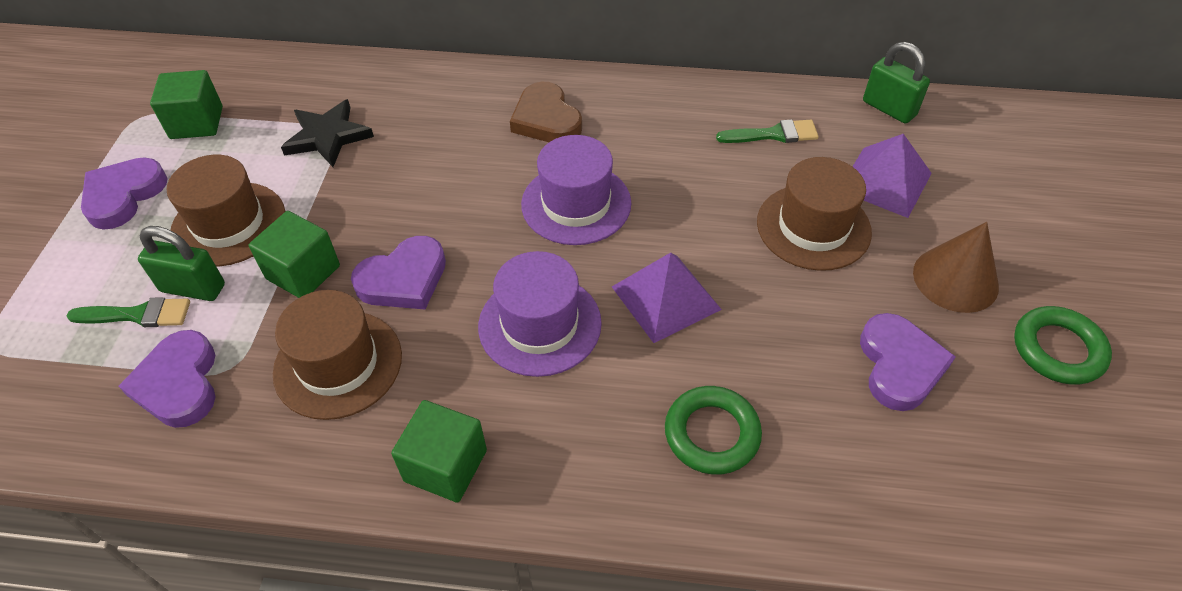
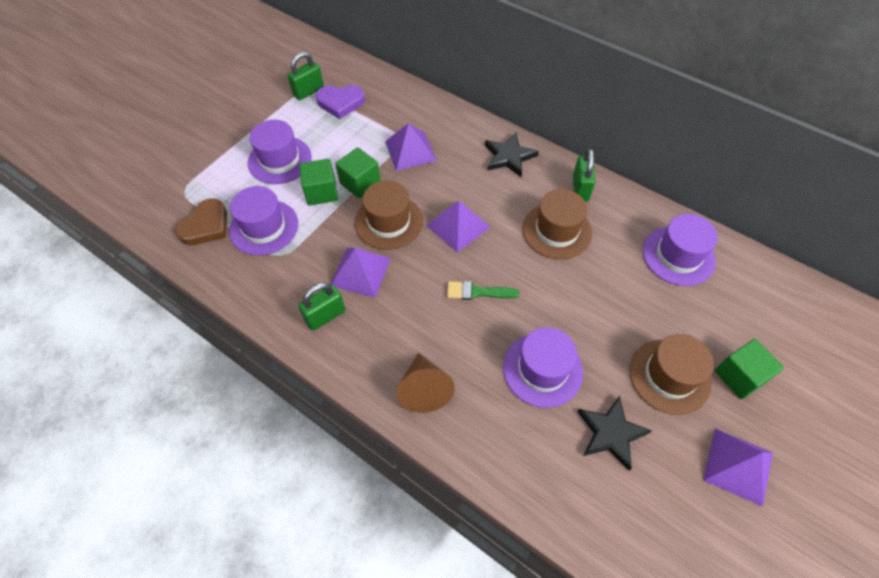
black star: [281,99,374,167] = 1 -> [485,133,539,177] [578,396,652,470] = 2
green brush: [67,297,190,327] [716,119,819,143] = 2 -> [447,281,519,300] = 1
green padlock: [138,226,225,301] [863,42,930,124] = 2 -> [287,52,324,100] [298,282,345,331] [573,149,595,202] = 3
green ring: [665,386,762,475] [1014,306,1112,385] = 2 -> none = 0
purple hat: [478,251,602,377] [521,135,631,245] = 2 -> [229,186,298,256] [248,120,312,184] [503,327,583,408] [643,214,718,286] = 4
purple heart: [81,158,168,230] [118,330,215,428] [351,236,446,310] [860,313,956,411] = 4 -> [316,85,365,119] = 1
purple pyramid: [612,253,722,343] [852,134,932,218] = 2 -> [330,248,391,298] [385,123,437,171] [426,201,490,253] [703,429,773,507] = 4

